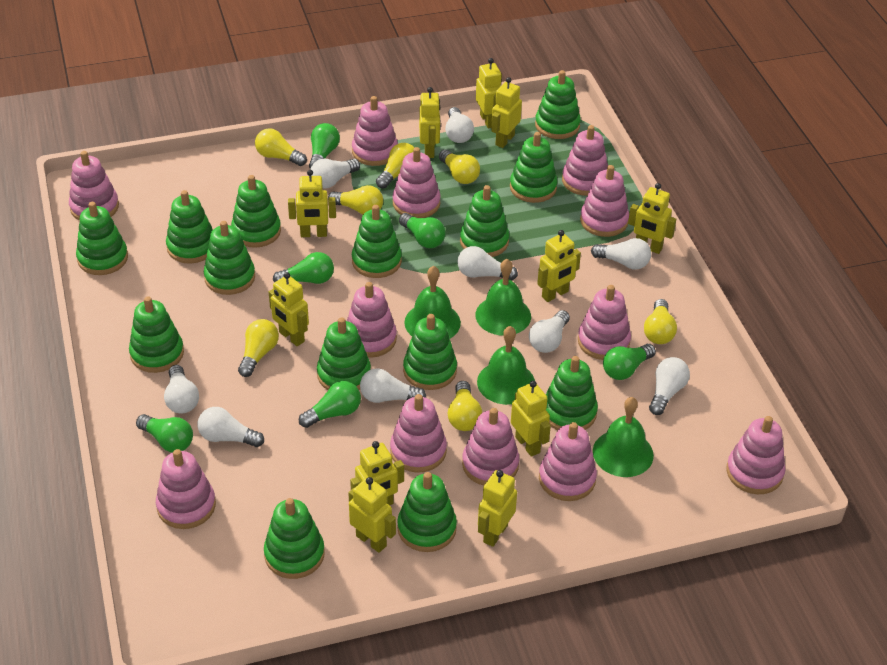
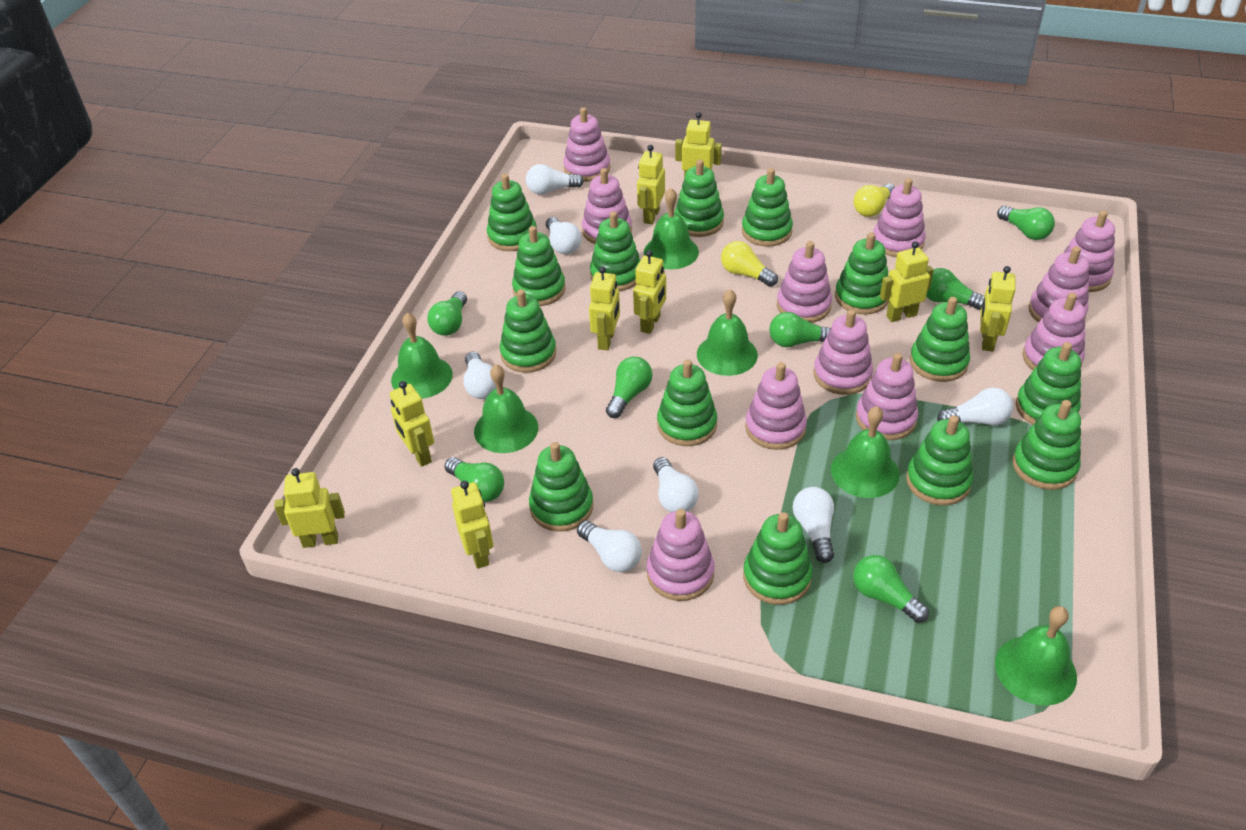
green bell: [405,266,461,339] [476,259,531,336] [477,326,535,405] [593,397,654,477] = 4 -> [391,312,453,399] [474,364,538,453] [644,188,699,269] [697,289,758,376] [831,406,900,498] [995,606,1077,706] = 6
green light bulb: [136,414,193,453] [273,252,334,284] [299,381,361,428] [309,123,340,169] [399,213,446,248] [603,344,656,380] = 6 -> [427,291,467,336] [445,457,504,502] [606,357,652,418] [769,312,831,347] [853,555,929,623] [926,268,984,310] [997,206,1055,240] = 7
pink stacking toy: [69,151,119,221] [156,449,216,529] [347,282,397,358] [352,96,398,166] [390,394,447,473] [393,147,441,218] [462,408,519,486] [539,422,597,501] [562,125,608,196] [578,285,631,360] [580,165,629,237] [726,416,785,494] = 12 -> [563,107,610,182] [582,168,632,244] [647,509,715,601] [745,362,807,450] [777,241,832,323] [814,309,873,395] [856,353,918,440] [873,178,926,257] [1022,293,1086,370] [1029,246,1089,322] [1064,210,1115,292] = 11
white light bulb: [164,365,199,414] [197,407,264,447] [310,159,360,188] [360,368,426,403] [445,107,474,143] [457,246,518,280] [529,310,570,353] [591,238,651,270] [649,357,690,415] = 9 -> [463,352,496,399] [526,164,584,195] [546,217,581,254] [577,521,642,572] [653,457,699,512] [793,487,834,563] [937,387,1013,425] = 7
yellow light bulb: [238,319,279,377] [255,128,307,166] [328,185,383,215] [376,143,415,189] [439,149,480,184] [448,381,482,431] [644,299,677,344] = 7 -> [721,241,778,287] [853,184,895,217] = 2
yellow robot: [269,272,309,346] [288,170,336,237] [348,477,396,553] [350,441,404,505] [419,87,441,158] [476,58,502,129] [478,470,517,547] [491,77,522,148] [511,381,551,457] [537,230,581,302] [628,183,676,254] = 11 -> [274,468,345,548] [390,381,434,467] [451,481,493,569] [589,266,620,350] [633,250,666,334] [637,145,665,224] [675,112,722,180] [880,241,934,322] [980,266,1016,351] = 9

